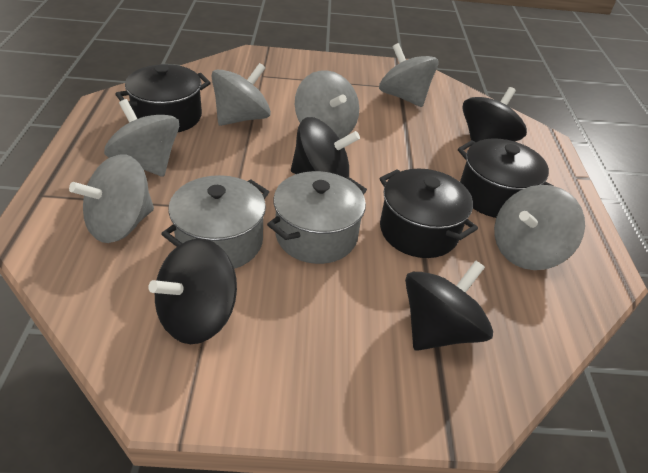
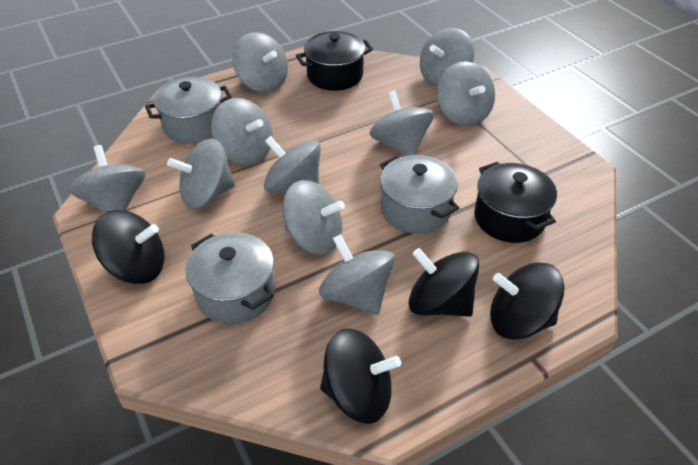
black pot: [116,64,211,132] [379,168,478,258] [458,139,553,218] = 3 -> [296,31,373,91] [474,162,557,243] = 2
grey pot: [161,175,269,269] [267,171,367,264] = 2 -> [145,77,232,143] [186,232,275,324] [380,155,459,234] = 3
grey spinning top: [69,154,154,243] [104,99,179,177] [211,63,271,126] [295,70,359,139] [379,43,438,107] [494,185,585,270] = 6 -> [69,145,145,213] [167,139,235,209] [211,98,273,165] [233,32,288,92] [264,136,321,193] [282,180,345,255] [319,234,395,315] [369,90,434,156] [420,28,474,87] [437,61,495,126] = 10

